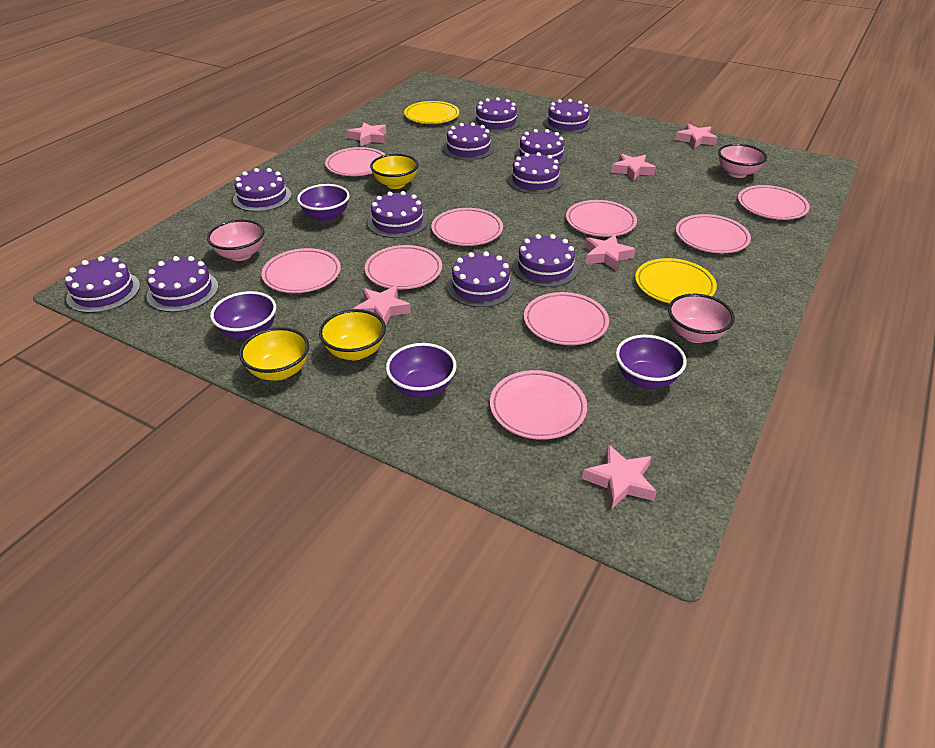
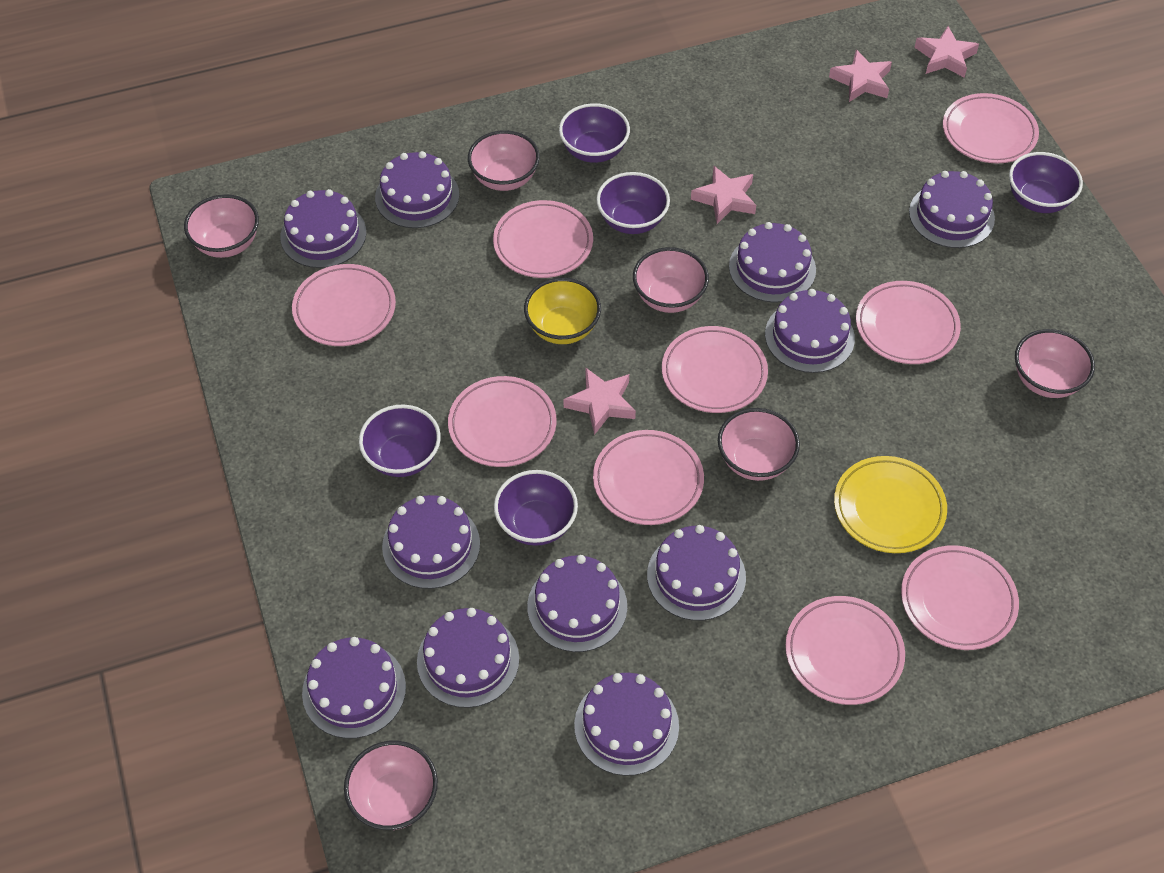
pink bowl: [207,219,264,261] [668,294,735,343] [718,144,767,178] = 3 -> [184,194,259,258] [344,741,438,830] [468,130,540,191] [633,247,709,313] [718,408,800,481] [1015,329,1095,398] = 6
pink star: [347,122,386,146] [354,286,411,325] [582,444,657,510] [585,235,635,271] [611,153,656,181] [675,124,718,148] = 6 -> [564,367,636,435] [691,166,756,224] [829,49,892,102] [914,26,979,78] = 4
purple bowl: [210,291,276,340] [297,184,350,222] [386,343,457,398] [616,335,687,389] = 4 -> [359,404,441,477] [494,470,578,546] [559,103,630,163] [596,172,670,234] [1009,152,1083,213] = 5
yellow bowl: [239,327,309,380] [319,309,386,360] [370,154,419,189] = 3 -> [524,278,601,344] = 1
yellow plate: [404,101,459,124] [635,258,717,303] = 2 -> [834,456,947,553] = 1

